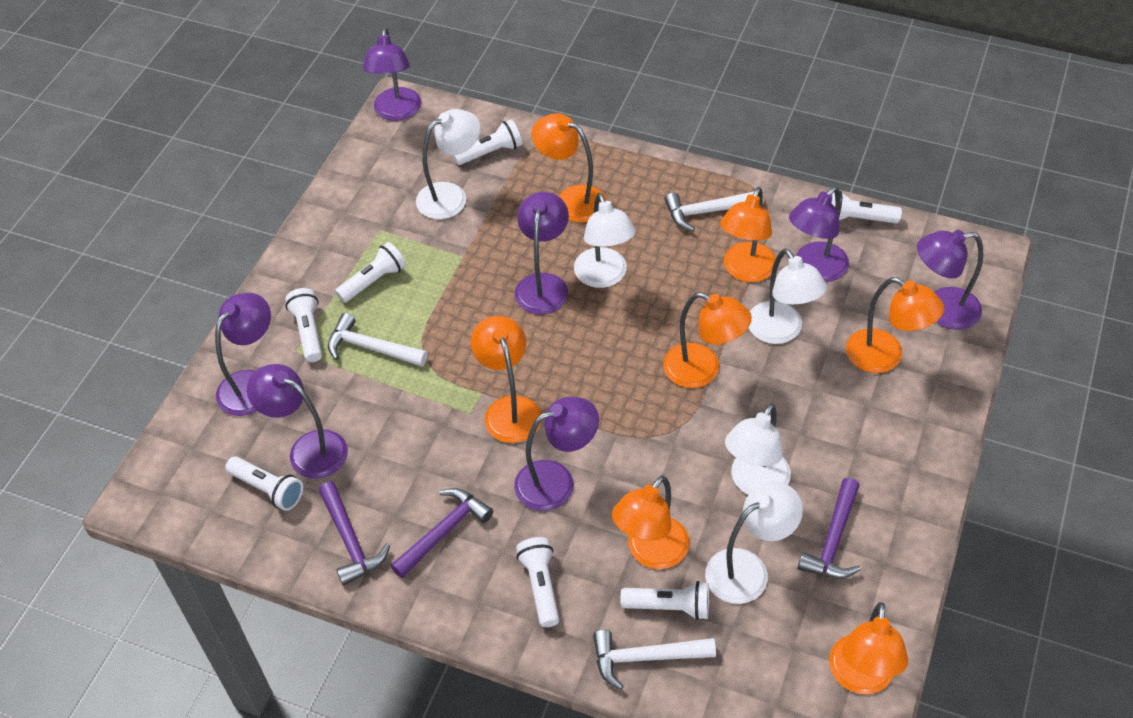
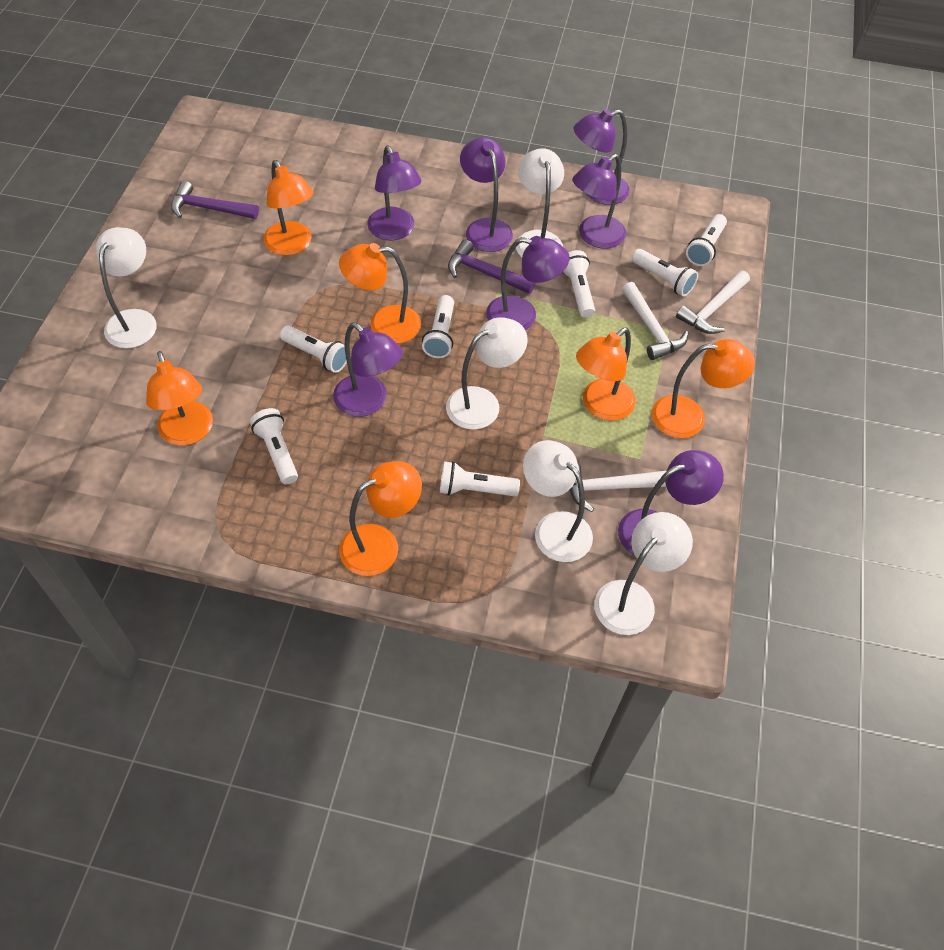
orange lamp: [471,316,541,443] [531,113,607,223] [612,475,690,569] [663,292,752,388] [720,187,776,282] [829,602,908,694] [846,277,944,373] = 7 -> [146,351,213,445] [263,160,314,256] [339,243,421,344] [339,461,422,576] [576,328,636,421] [652,339,755,438] = 6
purple hammer: [318,482,390,585] [391,488,493,578] [798,478,861,579] = 3 -> [171,181,259,219] [448,240,535,294] = 2

